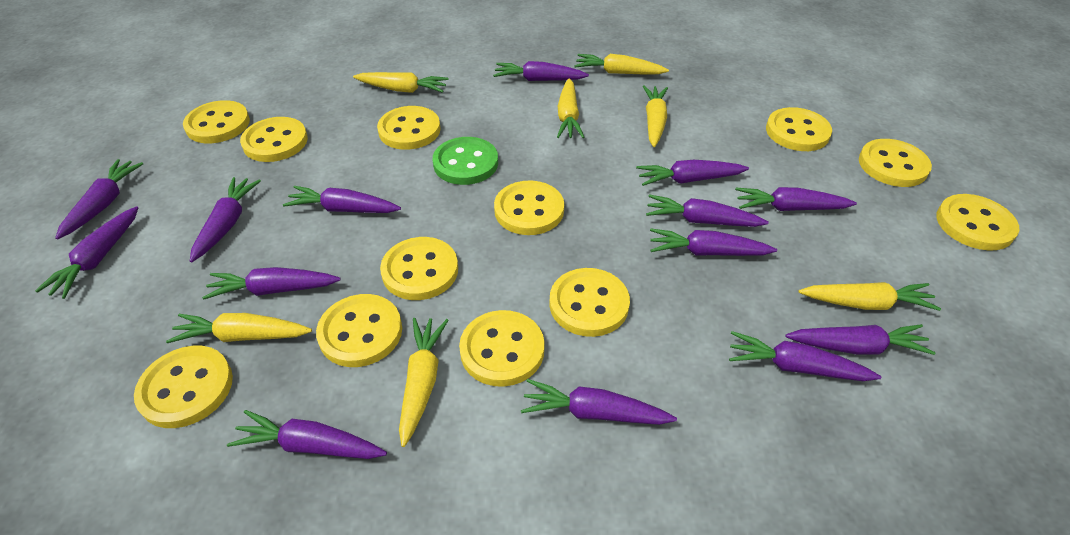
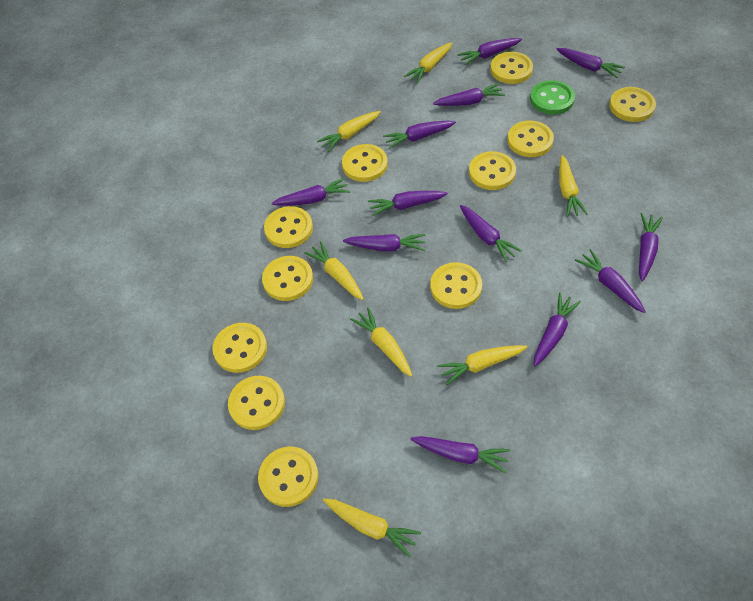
purple carrot: [35,206,138,299] [55,159,143,239] [190,177,261,262] [202,267,341,300] [227,410,387,459] [283,186,401,213] [493,61,589,81] [521,379,677,425] [636,160,749,186] [646,194,769,227] [650,228,777,256] [729,331,881,381] [735,187,857,211] [785,324,936,355] = 14 -> [272,178,350,206] [343,234,425,251] [368,191,448,216] [383,121,456,149] [410,436,510,473] [433,83,505,106] [457,38,522,65] [460,205,522,262] [534,293,581,366] [556,48,625,78] [575,249,646,313] [639,213,663,281] = 12
yellow button: [134,346,233,428] [183,100,250,143] [240,117,308,162] [316,294,402,367] [377,106,440,150] [380,237,458,300] [459,310,545,387] [494,180,564,235] [549,268,630,337] [766,107,832,151] [859,139,932,187] [936,194,1020,251] = 12 -> [212,323,267,373] [228,376,285,430] [258,446,319,507] [262,256,313,301] [264,206,313,248] [342,144,388,182] [430,262,482,309] [469,151,516,190] [490,52,533,84] [507,120,554,157] [609,87,656,122] = 11

